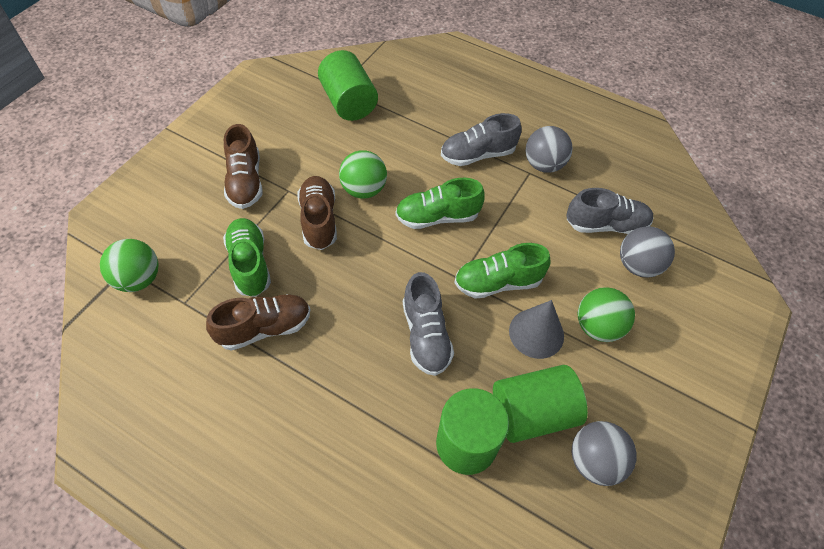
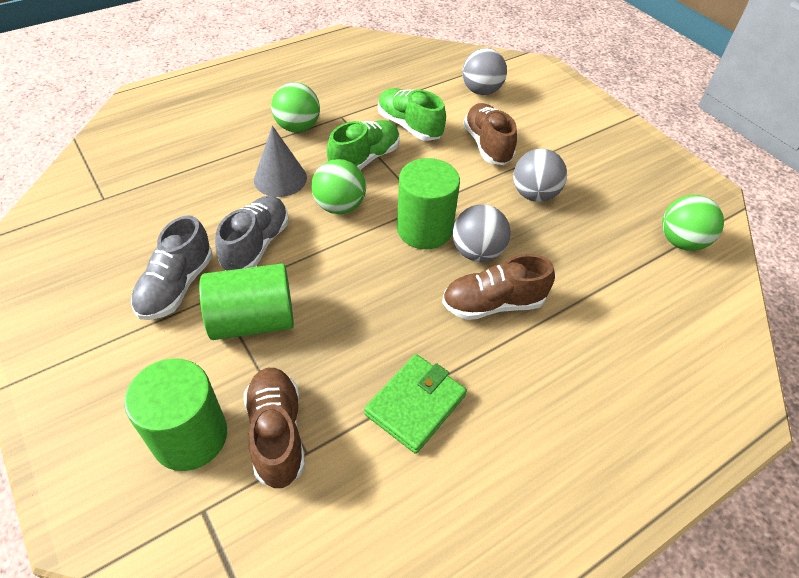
green shoe: [223,218,271,297] [395,178,485,229] [454,243,551,299] = 3 -> [327,120,400,170] [378,88,446,141] = 2
green wallet: none = 0 -> [364,354,467,454] = 1
grey shoe: [403,272,454,376] [441,113,522,166] [566,188,653,234] = 3 -> [131,215,213,320] [215,196,289,271] = 2

